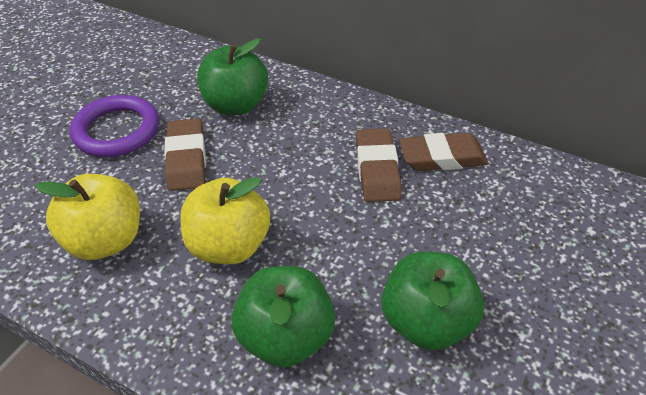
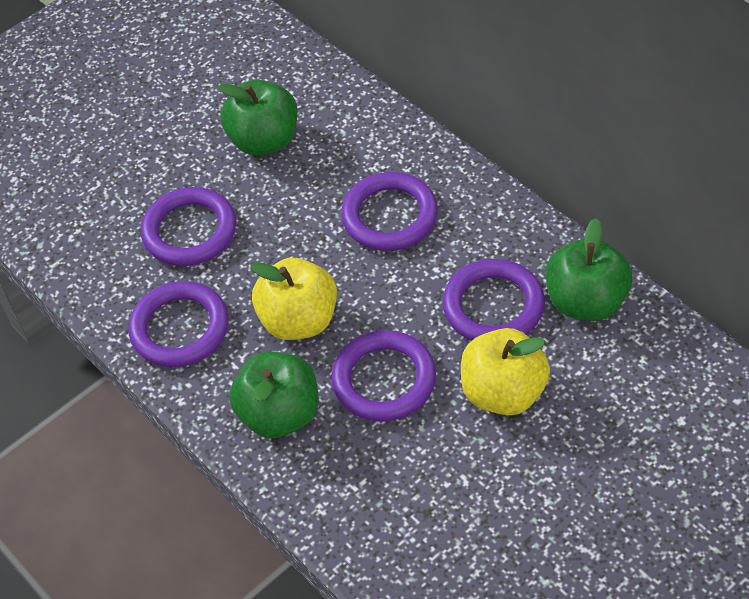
brown eraser: [164,118,206,191] [356,128,402,202] [399,133,488,171] = 3 -> none = 0
purple ring: [70,95,159,157] = 1 -> [128,281,229,367] [141,187,236,266] [332,330,436,421] [341,172,438,251] [443,259,545,341] = 5

